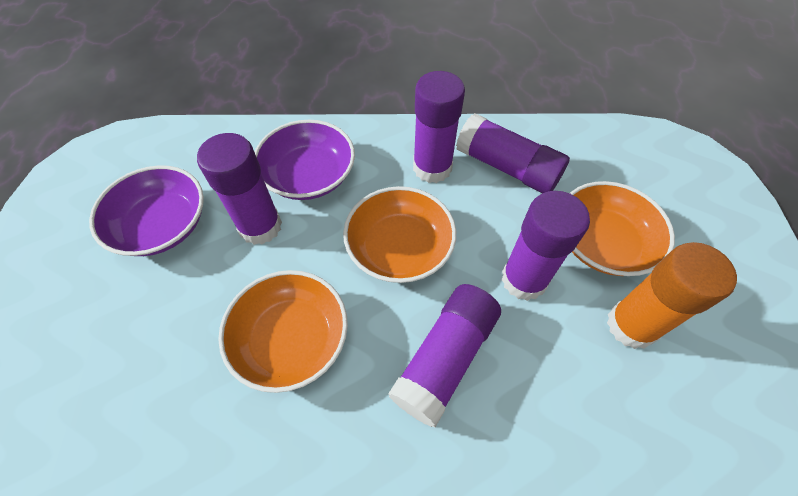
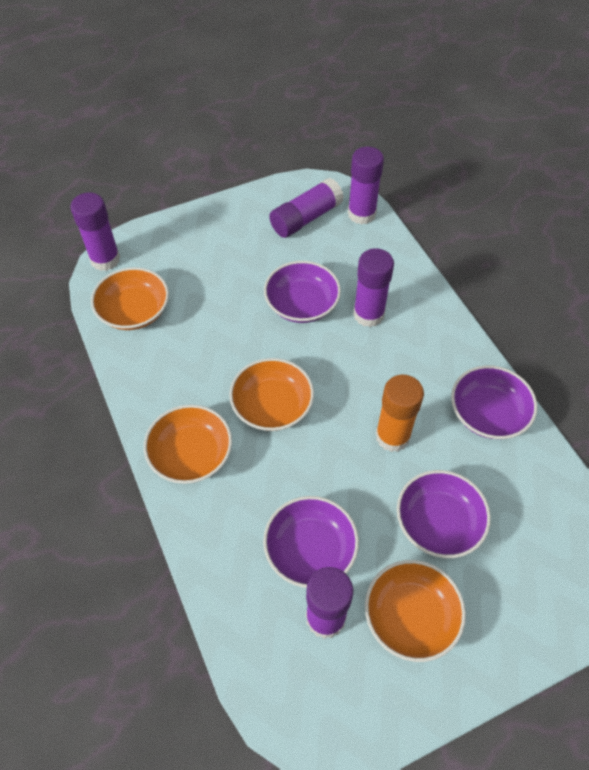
orange bowl: [218,270,348,393] [343,186,456,283] [570,181,675,276] = 3 -> [91,267,169,330] [144,405,232,484] [229,358,314,431] [365,560,466,662] = 4
purple bowl: [89,165,204,256] [255,120,355,200] = 2 -> [263,496,359,588] [264,261,341,323] [397,470,491,558] [451,365,537,439] = 4

